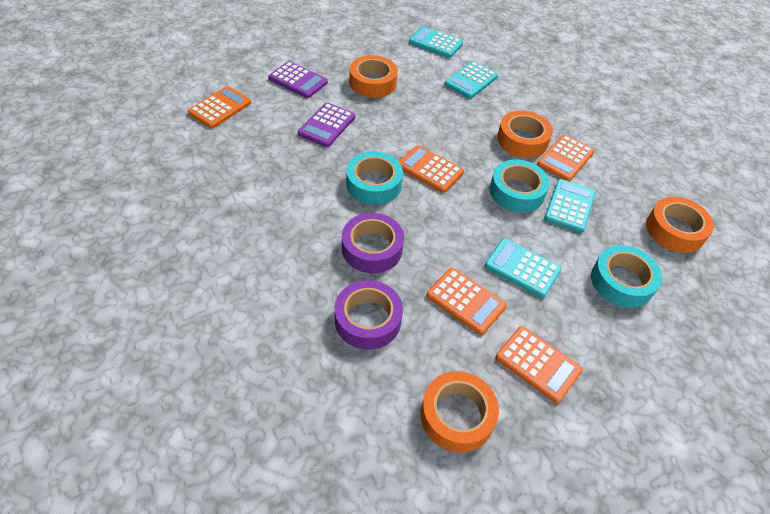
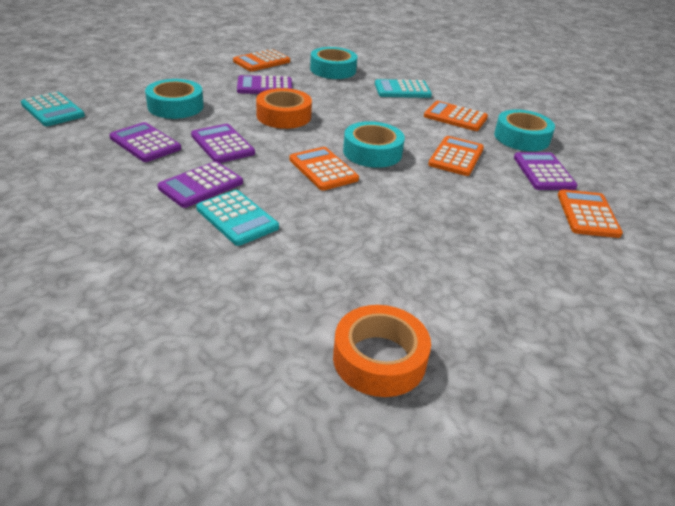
orange tape: [349,55,398,98] [421,371,499,453] [497,111,553,158] [646,197,714,253] = 4 -> [256,88,312,129] [333,305,431,397] = 2
purple calculator: [268,61,328,98] [298,103,355,147] = 2 -> [109,122,181,162] [158,161,243,208] [191,124,255,163] [237,75,292,94] [514,152,577,190] = 5
purple tape: [334,280,403,350] [342,213,404,273] = 2 -> none = 0
turquoise calculator: [409,26,463,58] [445,61,498,99] [485,238,561,298] [544,179,596,233] = 4 -> [21,92,85,126] [196,190,279,246] [375,79,432,98] = 3
turquoise tape: [346,152,403,205] [490,160,550,213] [591,245,662,308] = 3 -> [145,79,204,119] [310,47,357,79] [343,121,405,168] [494,109,555,151] = 4

